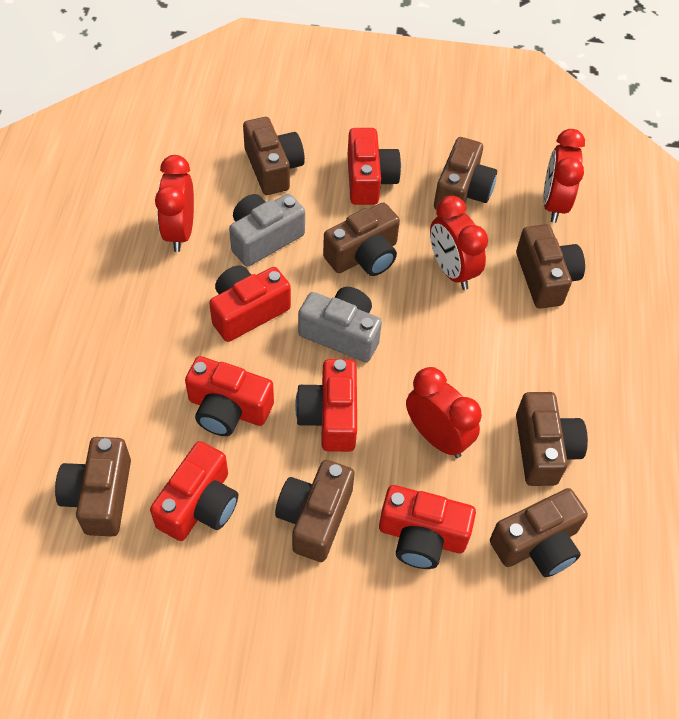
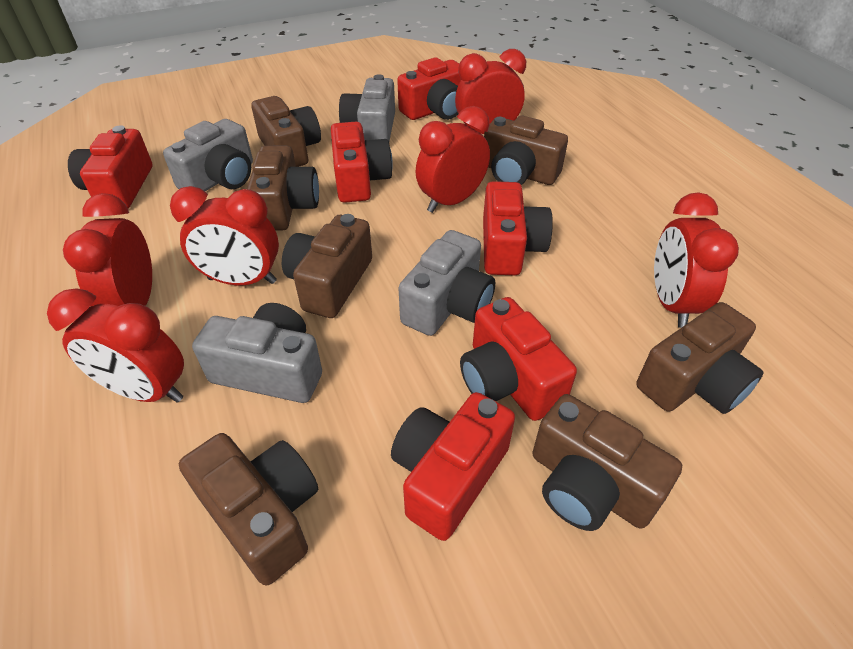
brown camera: [55,437,131,537] [243,117,305,195] [275,460,355,562] [323,202,400,276] [434,137,497,210] [490,488,588,577] [516,224,585,309] [516,392,588,486] = 8 -> [179,433,318,585] [247,146,319,231] [251,96,321,167] [282,214,372,318] [484,115,568,185] [532,394,682,531] [636,302,763,414] = 7
grey camera: [229,194,305,267] [298,287,382,362] = 2 -> [163,119,253,191] [192,303,322,403] [339,74,395,141] [398,230,495,336] = 4
red clock: [155,155,194,252] [406,367,482,458] [430,196,488,290] [543,129,585,223] = 4 -> [47,288,184,403] [63,193,152,307] [170,186,279,285] [416,106,490,213] [455,49,526,134] [654,192,739,328] = 6

